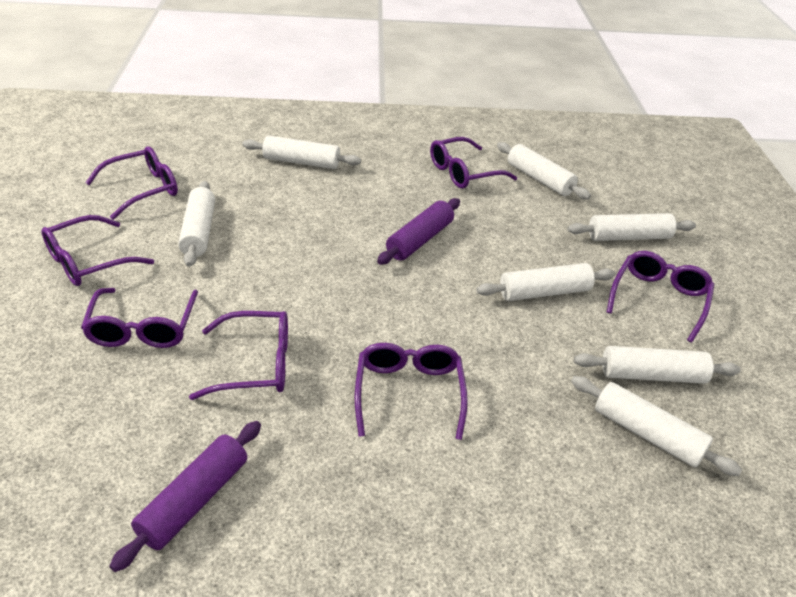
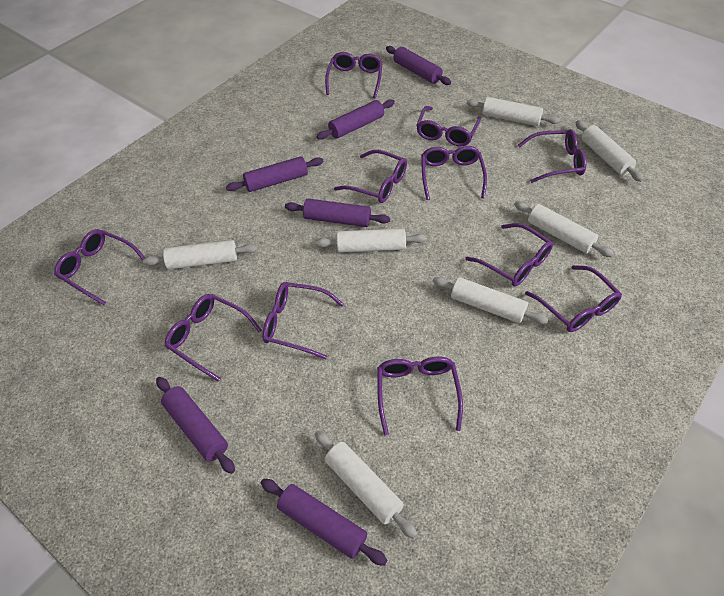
purple glasses: [41,215,154,286] [81,288,198,348] [85,146,178,220] [189,311,288,400] [355,343,468,440] [430,137,517,189] [607,251,714,343] = 7 -> [54,229,145,305] [165,294,262,382] [262,282,344,359] [325,52,383,98] [334,150,407,203] [377,357,463,436] [416,106,481,147] [421,146,487,200] [465,223,553,287] [518,129,587,183] [525,265,622,332] = 11
purple rolling pin: [109,421,261,572] [377,198,460,265] = 2 -> [156,377,235,474] [226,156,324,192] [261,479,387,566] [285,199,390,227] [316,100,395,140] [386,46,451,85] = 6

